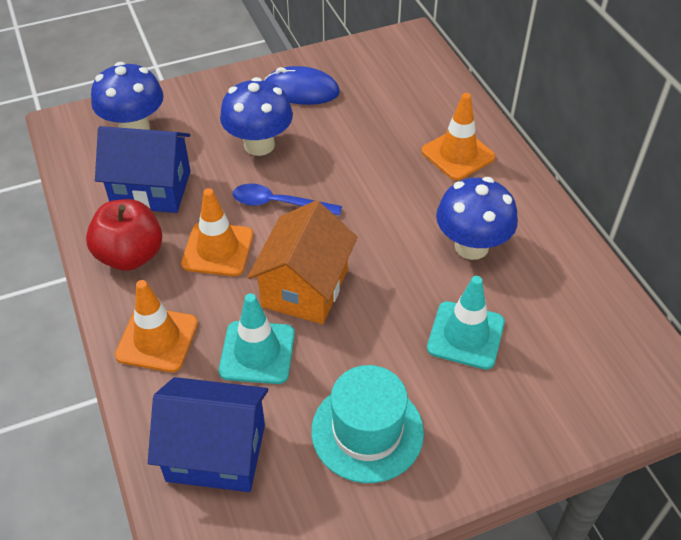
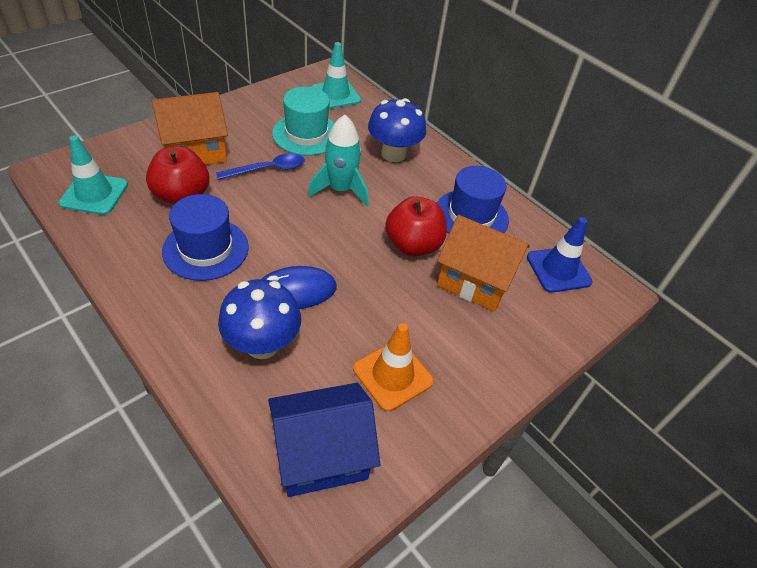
blue hat: none = 0 -> [162,194,249,281] [437,166,509,234] = 2
blue house: [95,126,191,213] [148,377,268,492] = 2 -> [268,383,380,497] = 1
blue mushroom: [91,62,163,130] [220,77,293,156] [436,177,518,260] = 3 -> [218,279,301,359] [368,98,426,162] = 2
blue traffic cone: none = 0 -> [527,217,593,293] = 1
orange house: [247,200,357,324] = 1 -> [152,92,228,165] [437,215,530,311] = 2
orange traffic cone: [115,280,198,372] [181,188,253,276] [421,93,495,180] = 3 -> [353,323,434,411] = 1
red apple: [86,199,162,271] = 1 -> [146,146,209,204] [385,196,447,256] = 2
turquoise rocket: none = 0 -> [307,115,369,207] = 1

